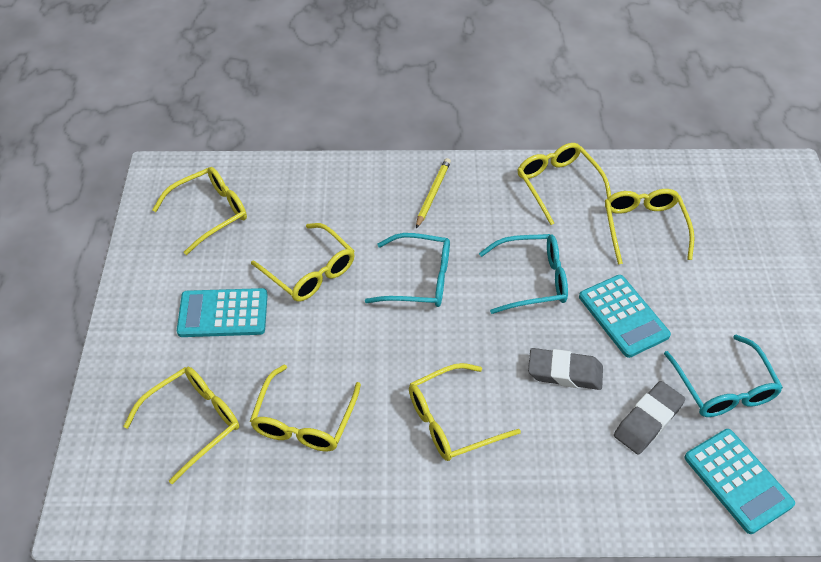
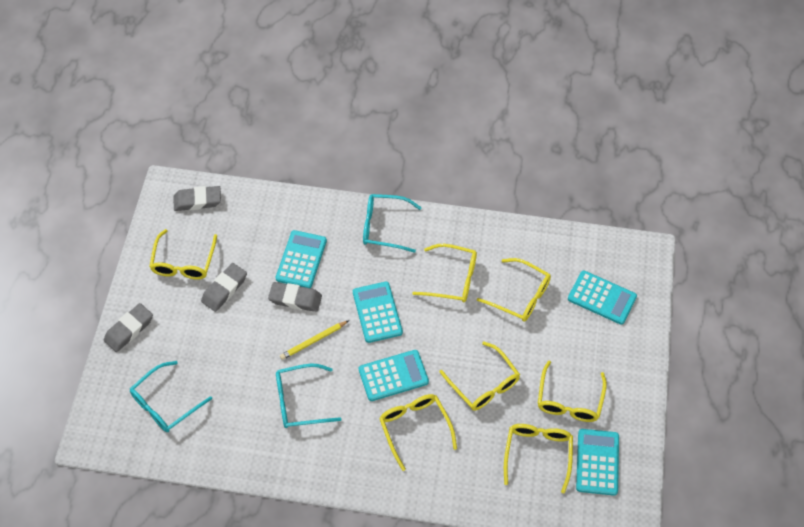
grey eraser: [528,348,603,390] [614,381,685,454] = 2 -> [104,303,153,352] [173,186,221,211] [201,263,247,312] [268,282,322,312] = 4
turquoise calculator: [177,288,268,337] [579,275,671,358] [685,429,795,534] = 3 -> [276,230,327,288] [353,282,403,343] [359,350,429,401] [568,270,637,325] [576,429,619,496] = 5

